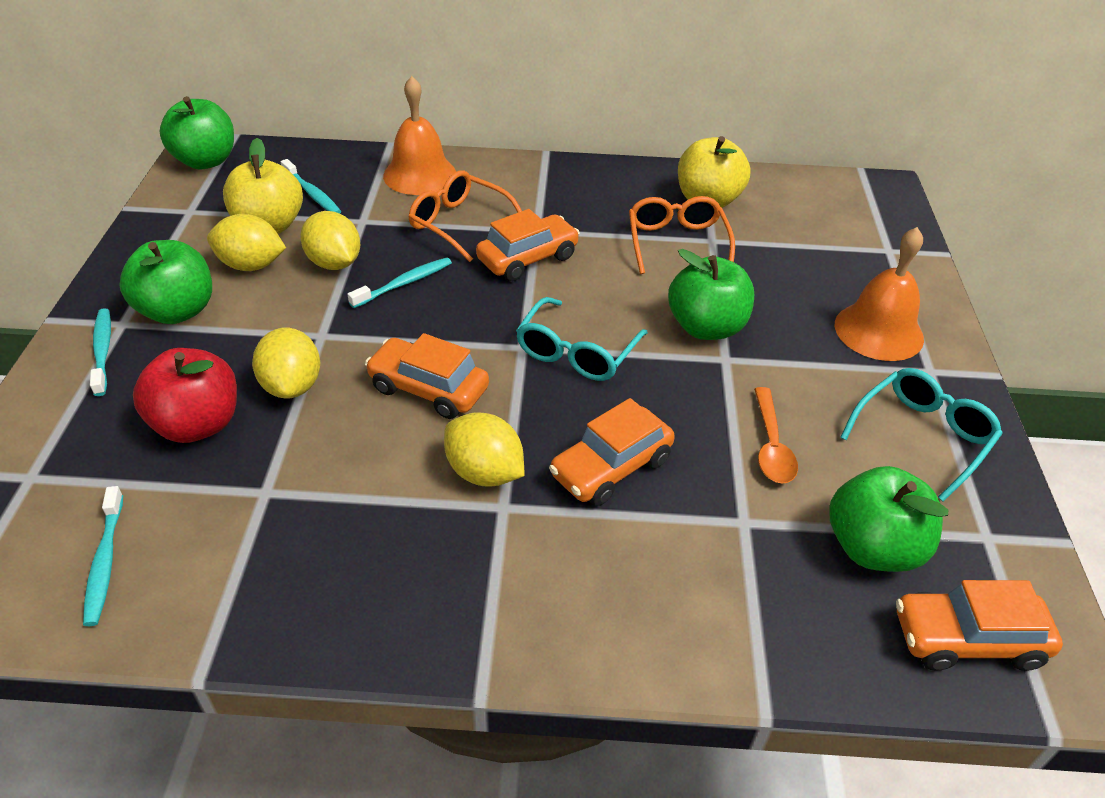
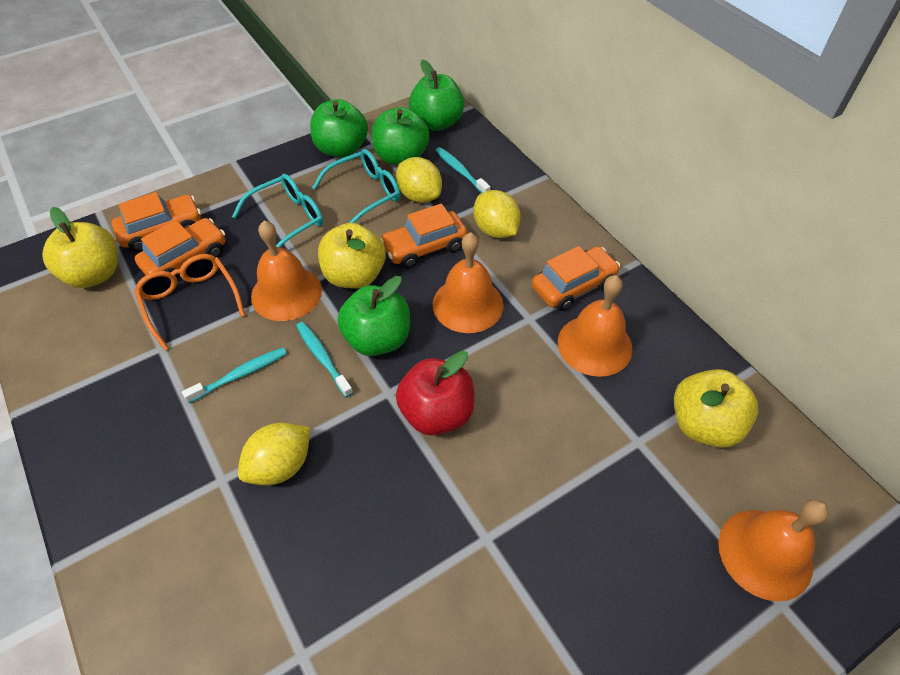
orange bell: [383,76,456,195] [835,227,924,361] = 2 -> [251,221,322,321] [433,232,504,333] [558,275,633,377] [718,500,829,601] = 4
orange glasses: [408,170,522,262] [629,196,735,274] = 2 -> [134,254,245,350] = 1
orange spoon: [754,387,798,484] = 1 -> none = 0
turquoise toothbrush: [83,486,123,626] [90,308,111,396] [281,159,341,214] [348,257,452,308] = 4 -> [182,347,287,403] [296,322,353,398] [435,147,491,193] = 3
yellow apple: [223,138,303,234] [678,136,751,208] = 2 -> [42,207,118,288] [318,223,386,289] [674,369,758,448] = 3
yellow lemon: [207,214,286,271] [252,328,320,399] [300,211,360,270] [444,412,524,487] = 4 -> [238,423,311,485] [396,157,442,203] [473,190,521,238] = 3

